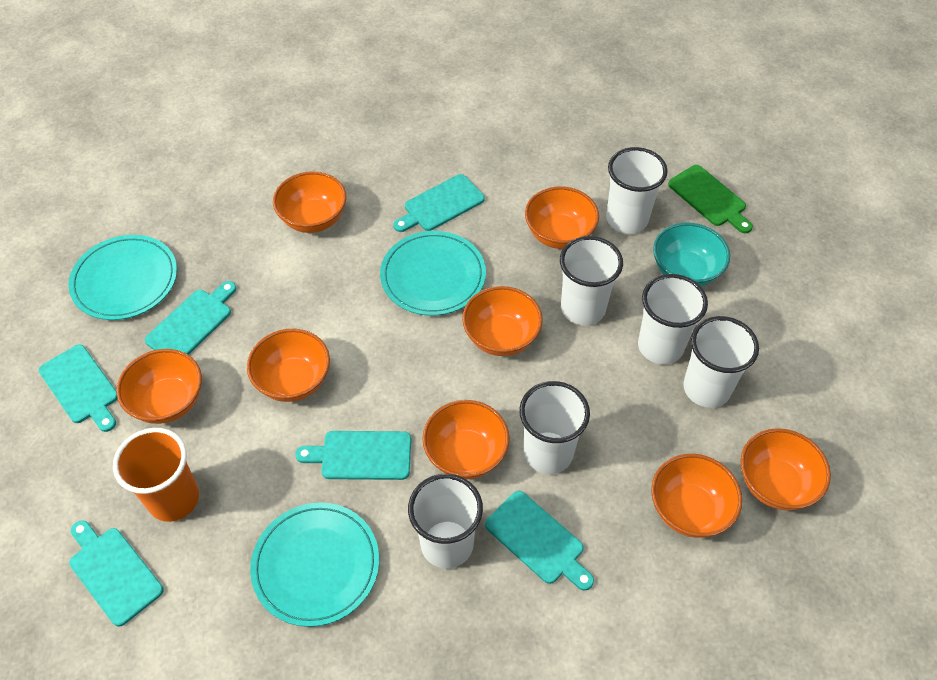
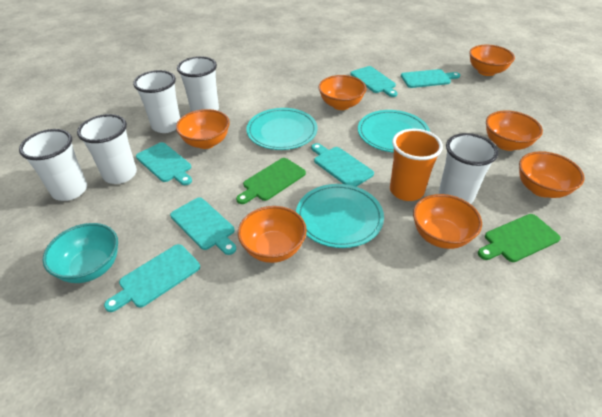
green cutting board: [668,165,753,233] = 1 -> [236,158,306,204] [478,214,561,262] = 2
orange bowl: [117,349,202,424] [247,329,330,402] [273,171,346,233] [422,400,509,479] [462,286,543,356] [525,187,599,249] [651,454,742,538] [740,428,831,510] = 8 -> [176,109,230,149] [238,206,307,263] [318,75,367,110] [413,194,482,249] [469,45,515,76] [486,110,543,151] [519,151,585,198] = 7
white cup: [408,474,483,569] [519,381,590,474] [560,236,623,325] [606,147,668,234] [638,274,708,364] [683,316,759,408] = 6 -> [19,129,87,201] [77,114,137,184] [133,70,180,133] [177,56,219,112] [439,133,498,204] = 5

